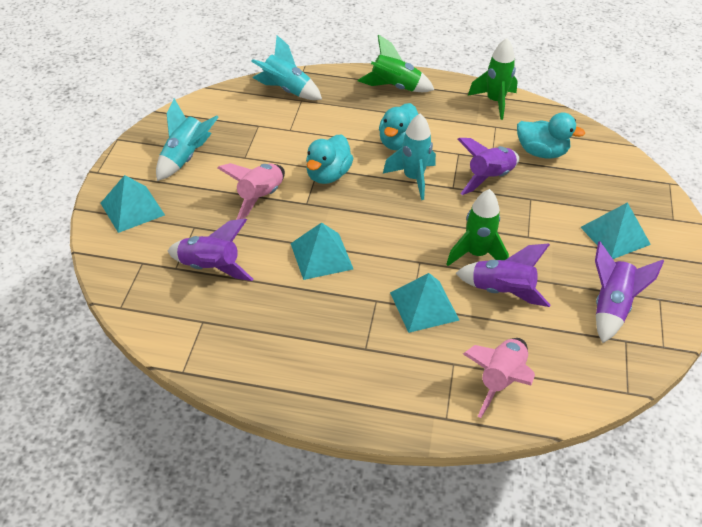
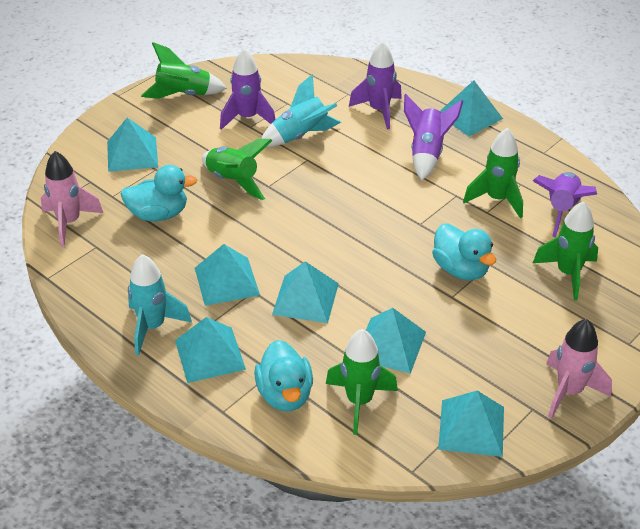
green rocket: [357,34,434,92] [447,189,509,266] [468,38,518,120] = 3 -> [141,42,227,99] [202,139,273,200] [326,329,398,435] [463,128,523,218] [533,201,598,301] = 5
turquoise pyramid: [101,175,165,233] [290,222,353,280] [390,273,459,333] [580,202,651,259] = 4 -> [107,118,158,172] [175,317,246,383] [195,244,260,306] [272,261,339,323] [366,308,426,374] [438,391,504,457] [440,80,503,136] = 7
turquoise rocket: [156,98,219,181] [251,35,322,100] [383,113,436,200] = 3 -> [128,254,192,355] [261,74,341,147] = 2

